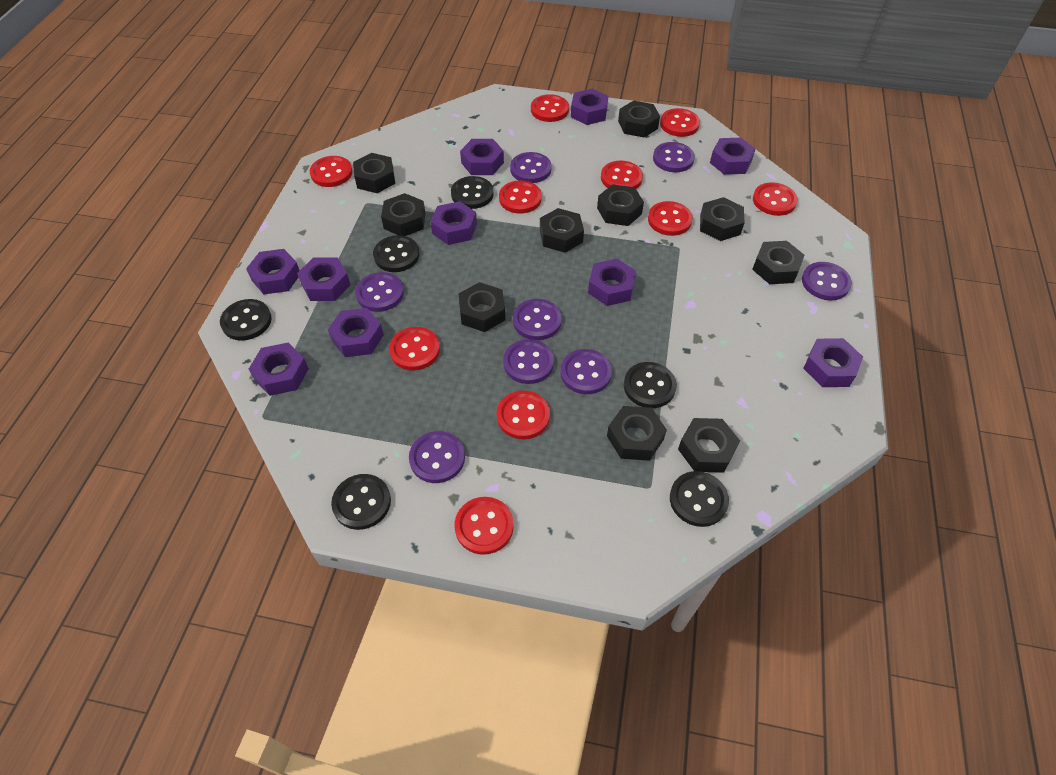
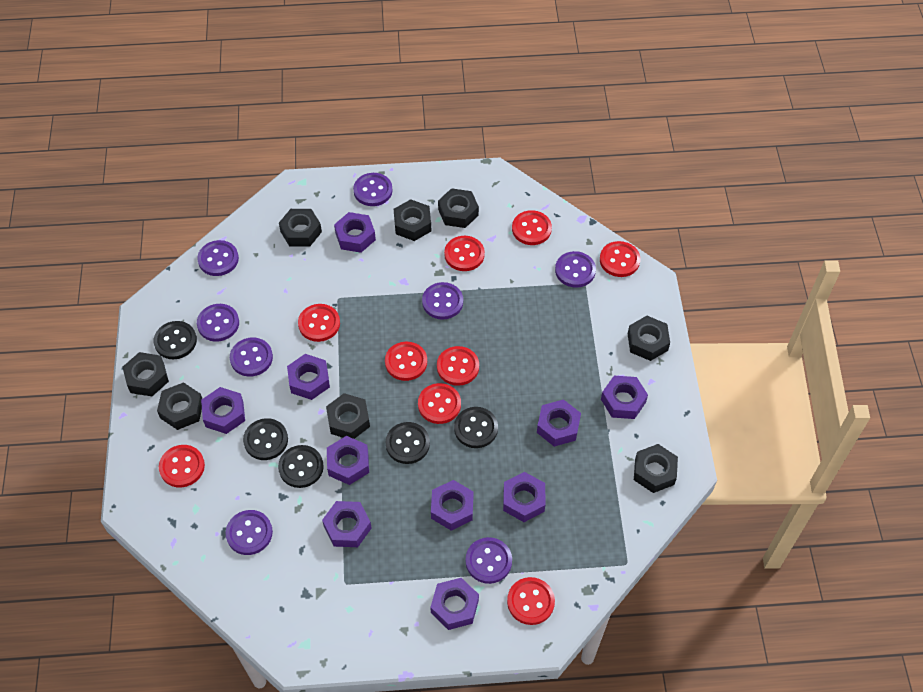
black button: [220,299,272,341] [331,474,391,530] [373,235,419,272] [451,176,494,209] [624,362,677,408] [670,471,729,527] = 6 -> [154,321,197,359] [243,418,288,460] [278,445,324,488] [385,422,430,464] [454,407,498,448] = 5
black nut: [353,153,395,193] [381,193,425,236] [458,282,505,332] [540,208,584,253] [597,184,644,226] [607,406,667,461] [618,101,660,137] [678,418,740,473] [700,197,744,241] [752,241,805,284] = 10 -> [122,352,169,396] [157,382,203,430] [279,209,322,247] [326,393,370,439] [394,199,431,241] [438,188,479,228] [628,316,670,361] [634,444,678,493] = 8
red button: [310,156,353,187] [389,327,440,371] [455,497,514,555] [496,391,550,439] [499,180,542,214] [531,94,569,122] [601,161,643,189] [648,201,693,236] [660,108,700,137] [753,182,798,216] = 10 -> [159,445,205,487] [298,304,340,342] [385,342,427,381] [418,383,461,424] [437,346,479,386] [444,236,485,271] [507,577,555,625] [512,210,552,245] [600,241,641,277] = 9

